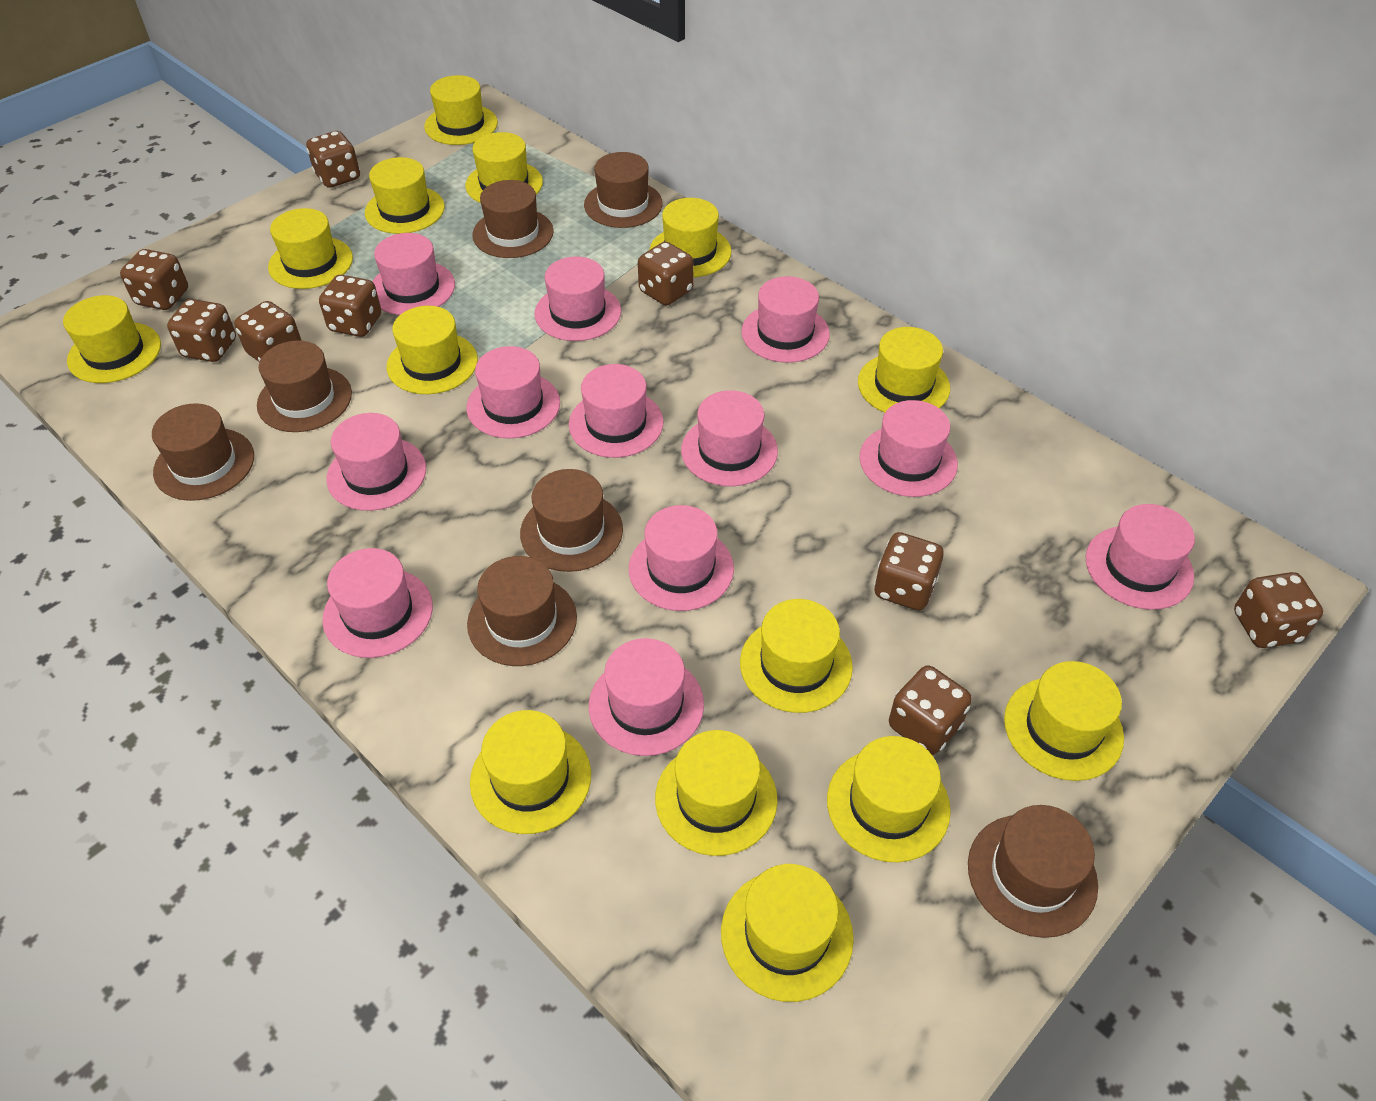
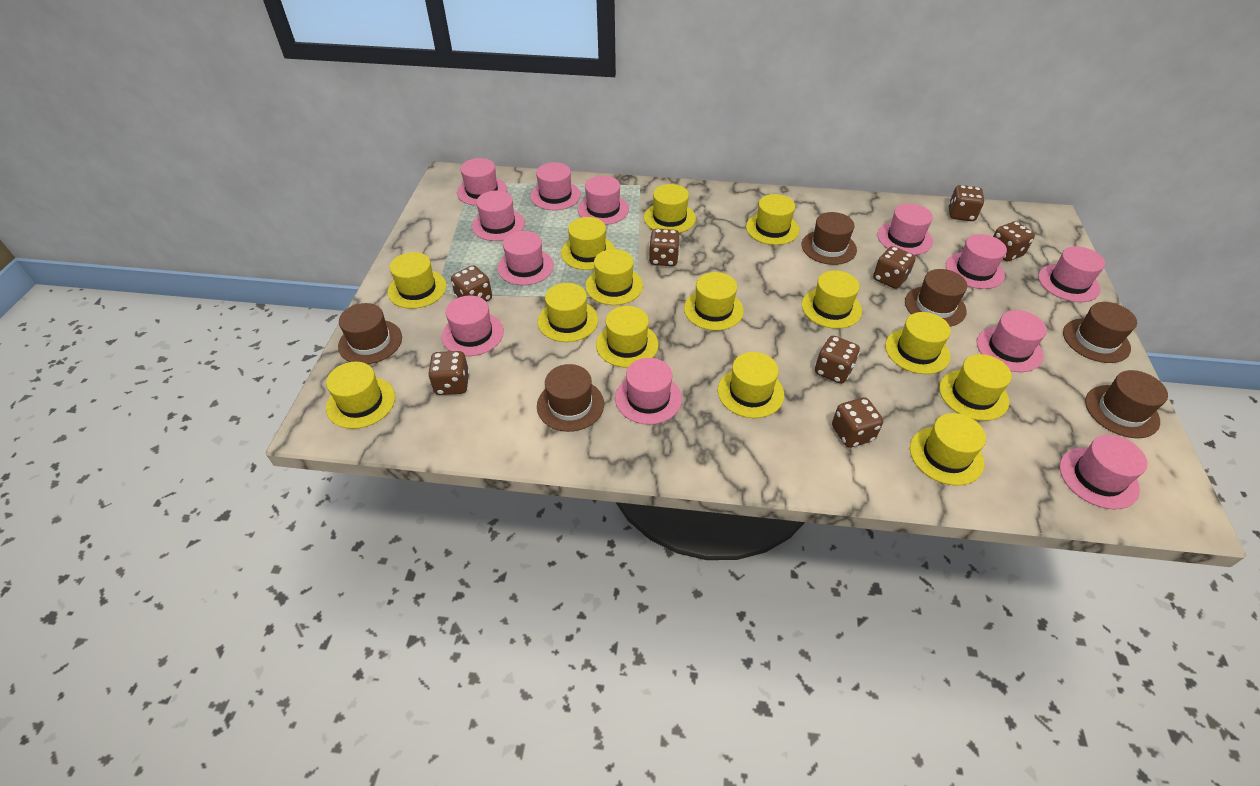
brown dice: [120,249,188,310] [167,299,236,362] [234,301,302,362] [306,131,360,188] [319,275,381,337] [638,242,694,305] [874,532,944,610] [889,665,972,755] [1234,572,1323,648] = 9 -> [428,351,470,395] [451,265,492,302] [649,229,680,266] [815,336,860,384] [832,397,883,448] [873,246,916,289] [948,185,985,221] [993,221,1035,261] = 8
brown hat: [152,403,254,501] [257,341,352,432] [467,556,577,666] [472,180,554,258] [520,469,623,572] [584,152,663,228] [968,805,1098,938] = 7 -> [338,303,402,364] [537,364,604,432] [801,212,857,265] [905,269,967,326] [1063,302,1137,363] [1085,370,1168,438] = 6

